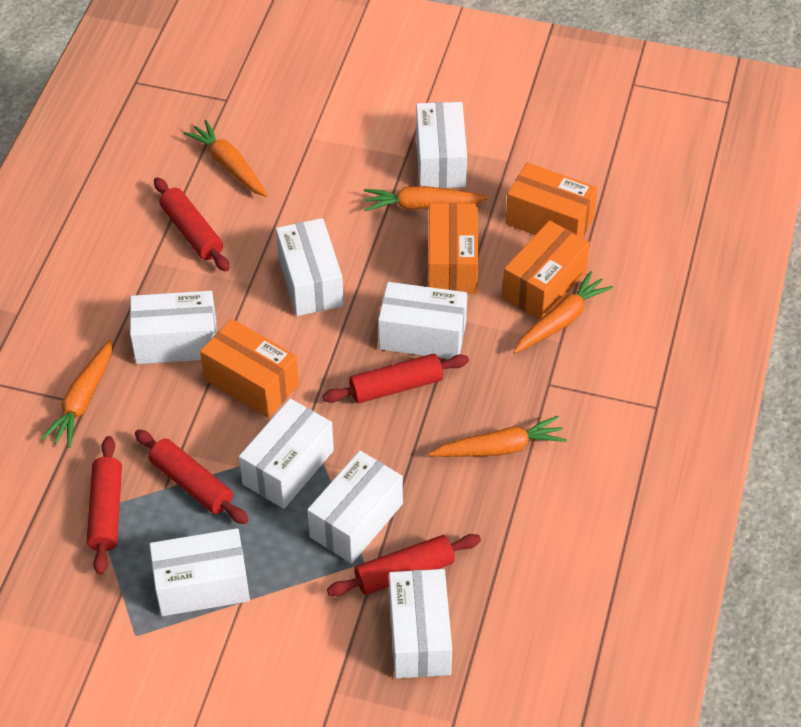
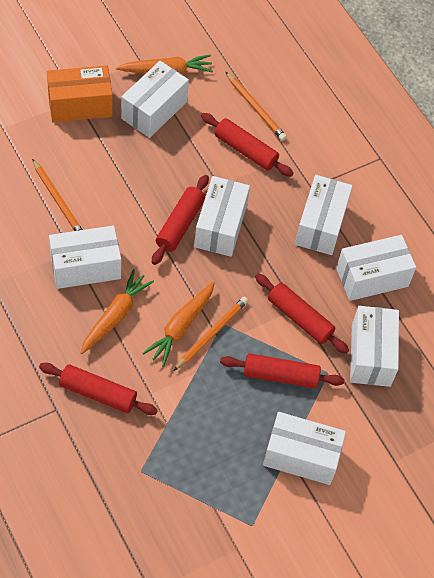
orange box: [200,319,299,418] [428,203,478,294] [502,220,590,320] [506,163,598,238] = 4 -> [47,65,113,122] = 1
orange carrot: [41,339,112,448] [183,120,268,197] [364,186,489,211] [429,416,567,457] [513,271,613,354] = 5 -> [81,269,154,354] [116,55,213,75] [143,282,215,367] = 3
orange pencil: none = 0 -> [32,159,83,231] [173,297,248,371] [225,71,287,141] = 3
white box: [130,291,217,364] [149,528,250,616] [239,399,334,509] [276,218,344,316] [307,451,403,563] [378,282,467,359] [389,569,452,678] [416,102,467,188] = 8 -> [49,226,121,289] [121,61,189,138] [194,176,250,257] [263,412,346,485] [295,175,353,255] [336,235,416,301] [350,306,399,387] = 7

